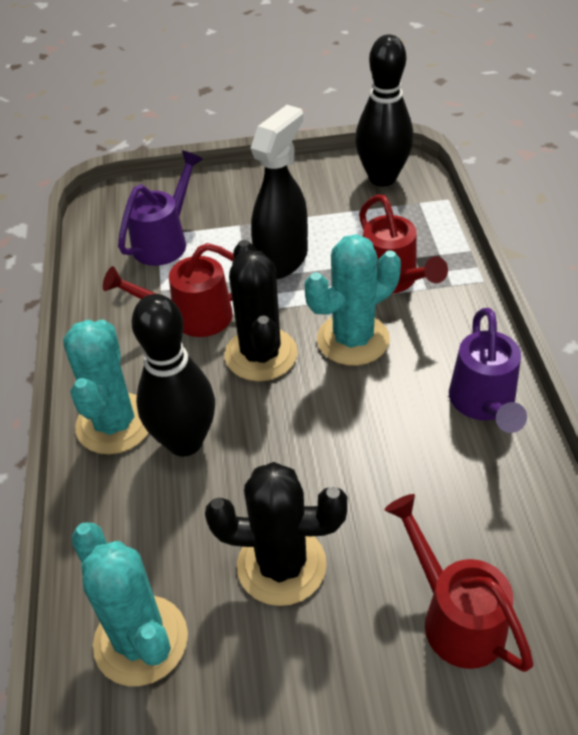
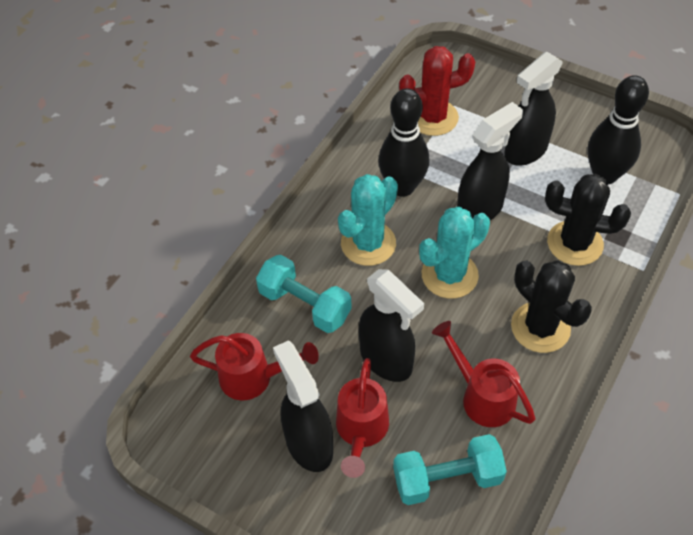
black spray bottle: [251,105,308,279] = 1 -> [273,341,333,472] [359,269,424,382] [457,102,523,220] [504,52,563,166] = 4
purple watering can: [118,150,203,266] [449,308,527,433] = 2 -> none = 0
red cactus: none = 0 -> [399,46,475,136] = 1
turquoise cactus: [63,320,148,455] [71,523,188,686] [305,234,401,366] = 3 -> [338,174,398,266] [419,206,490,298] = 2
turquoise dumbbell: none = 0 -> [256,255,352,333] [393,434,507,505] = 2

